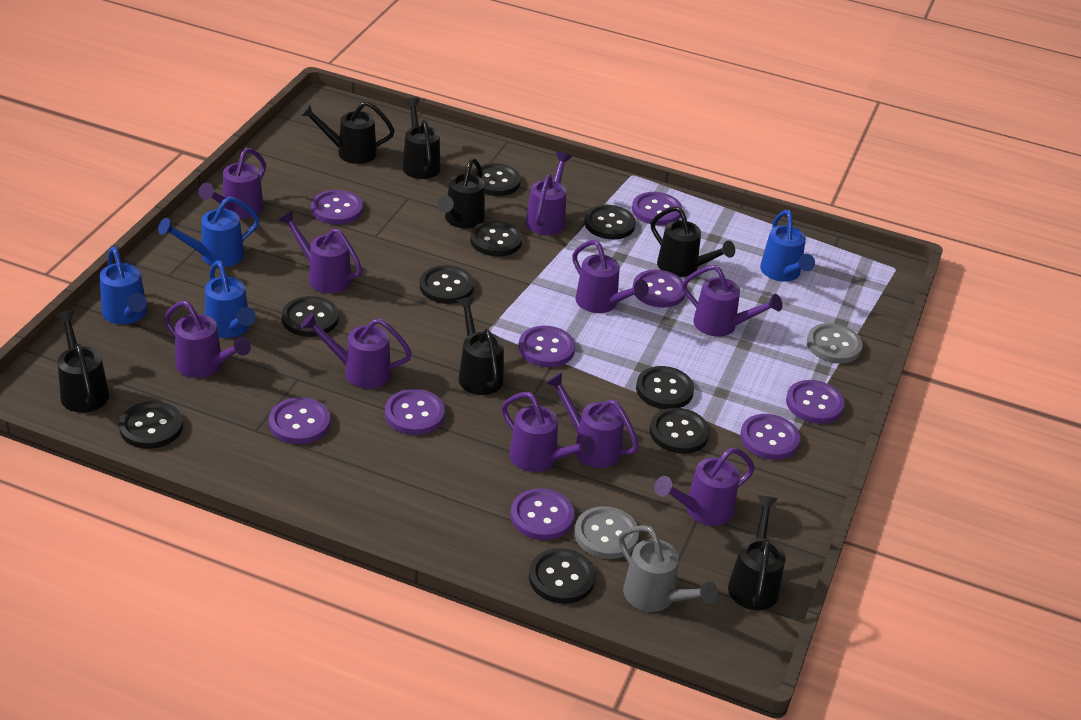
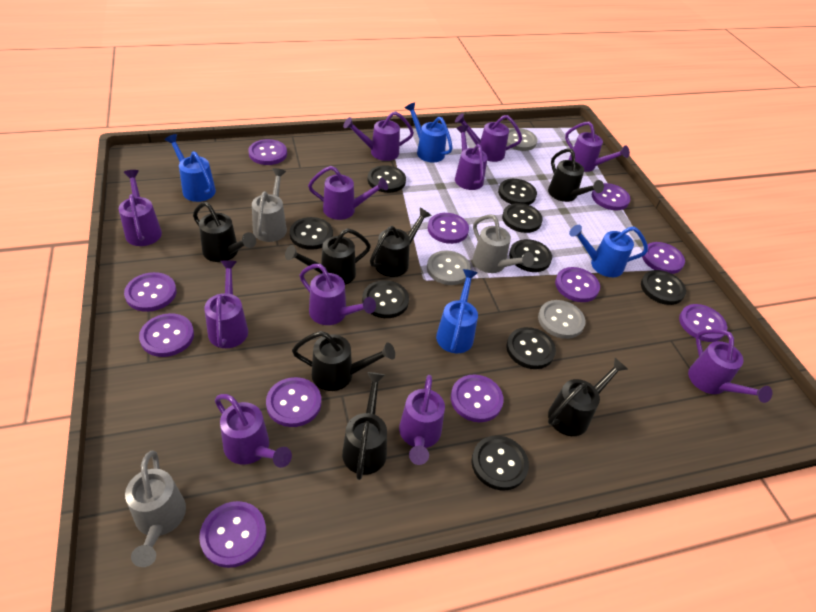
grey button: [575,506,639,559] [807,323,863,364] = 2 -> [427,250,471,285] [507,128,537,151] [538,300,586,339] = 3
grey watering can: [618,525,718,612] = 1 -> [125,450,186,567] [252,168,287,242] [473,214,534,273] = 3
purple button: [269,397,330,444] [311,190,363,225] [385,389,445,435] [510,488,575,540] [519,326,575,367] [632,192,682,226] [632,270,685,308] [740,414,800,460] [786,380,845,424] = 9 -> [124,272,177,312] [139,313,194,357] [199,501,266,568] [248,139,287,165] [266,377,321,427] [428,213,469,244] [451,375,504,422] [555,267,600,302] [592,183,630,210] [642,242,685,274] [679,304,727,342] = 11
purple watering can: [164,301,251,378] [198,148,266,219] [279,210,362,293] [301,313,412,389] [501,392,595,472] [526,152,572,235] [546,372,639,468] [572,240,649,313] [654,447,755,526] [682,265,782,337] = 10 -> [119,170,162,246] [204,261,248,348] [215,394,292,468] [300,264,376,325] [308,166,388,220] [343,112,414,161] [399,375,445,465] [455,113,522,162] [455,125,487,190] [565,121,630,172] [688,329,773,403] = 11

